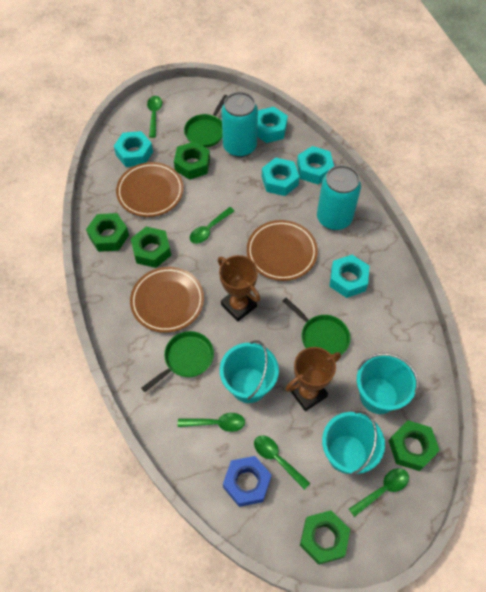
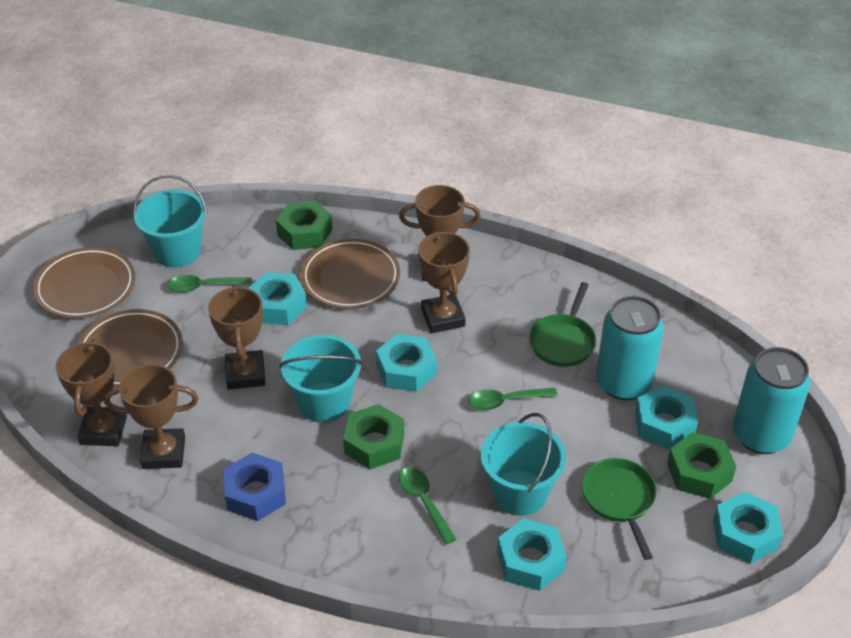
brown trophy: [218,255,260,322] [285,347,341,411] = 2 -> [55,339,127,446] [104,364,199,469] [208,285,265,390] [399,185,481,281] [418,231,470,333] = 5
green nut: [86,213,129,252] [131,227,171,268] [174,141,210,180] [300,510,350,565] [389,420,440,471] = 5 -> [276,201,332,250] [343,404,404,469] [667,432,736,499] = 3
green pan: [141,331,214,392] [184,95,227,148] [283,297,351,355] = 3 -> [529,282,596,367] [582,458,657,560] = 2
green spoon: [147,96,162,138] [178,413,245,432] [190,207,234,244] [254,435,310,490] [349,468,409,517] = 5 -> [168,275,252,293] [399,467,456,545] [468,388,558,411] = 3

